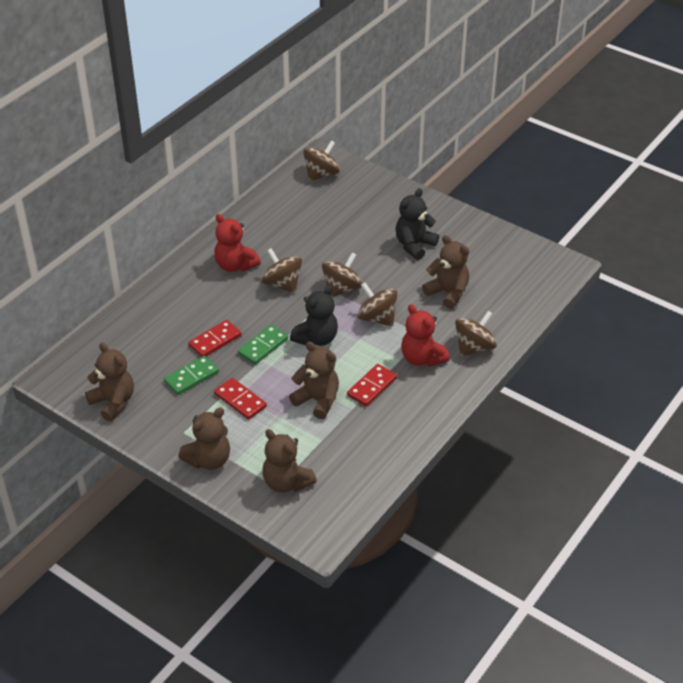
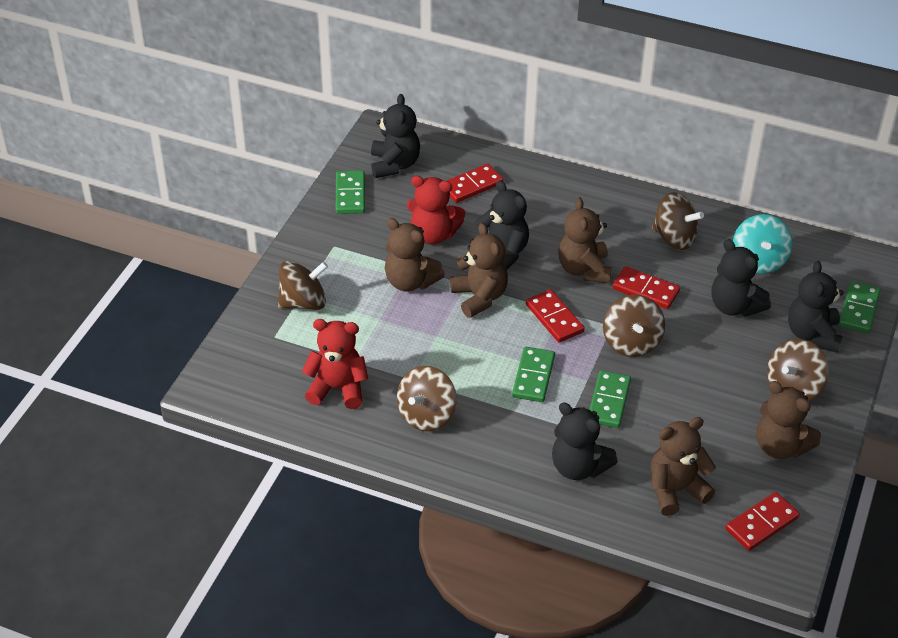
black teddy bear: [290,285,338,346] [395,188,439,260] = 2 -> [371,94,420,178] [470,181,529,270] [552,403,618,480] [712,239,771,317] [788,261,844,353] = 5
green domino: [164,356,219,395] [238,325,288,365] = 2 -> [336,171,365,214] [512,347,555,402] [589,370,631,428] [839,281,881,333] = 4
red domino: [188,320,242,357] [214,378,267,420] [347,364,397,407] = 3 -> [447,164,503,203] [526,289,585,343] [612,266,680,309] [726,492,800,551] = 4
turquoise spinning top: none = 0 -> [733,214,793,274] = 1

